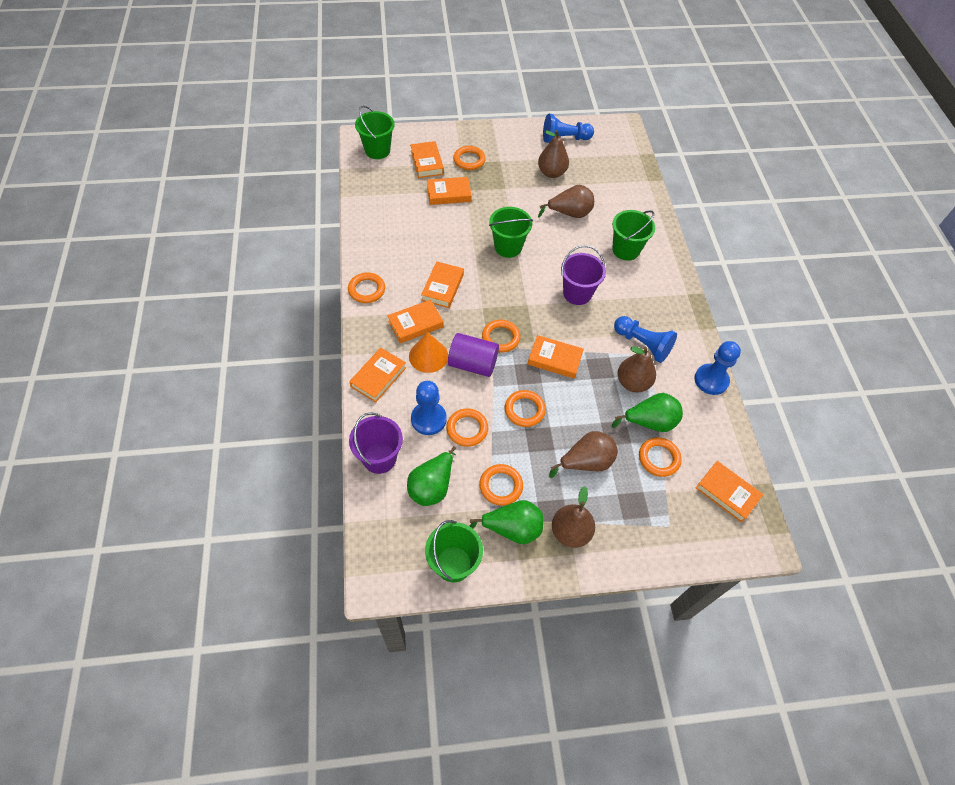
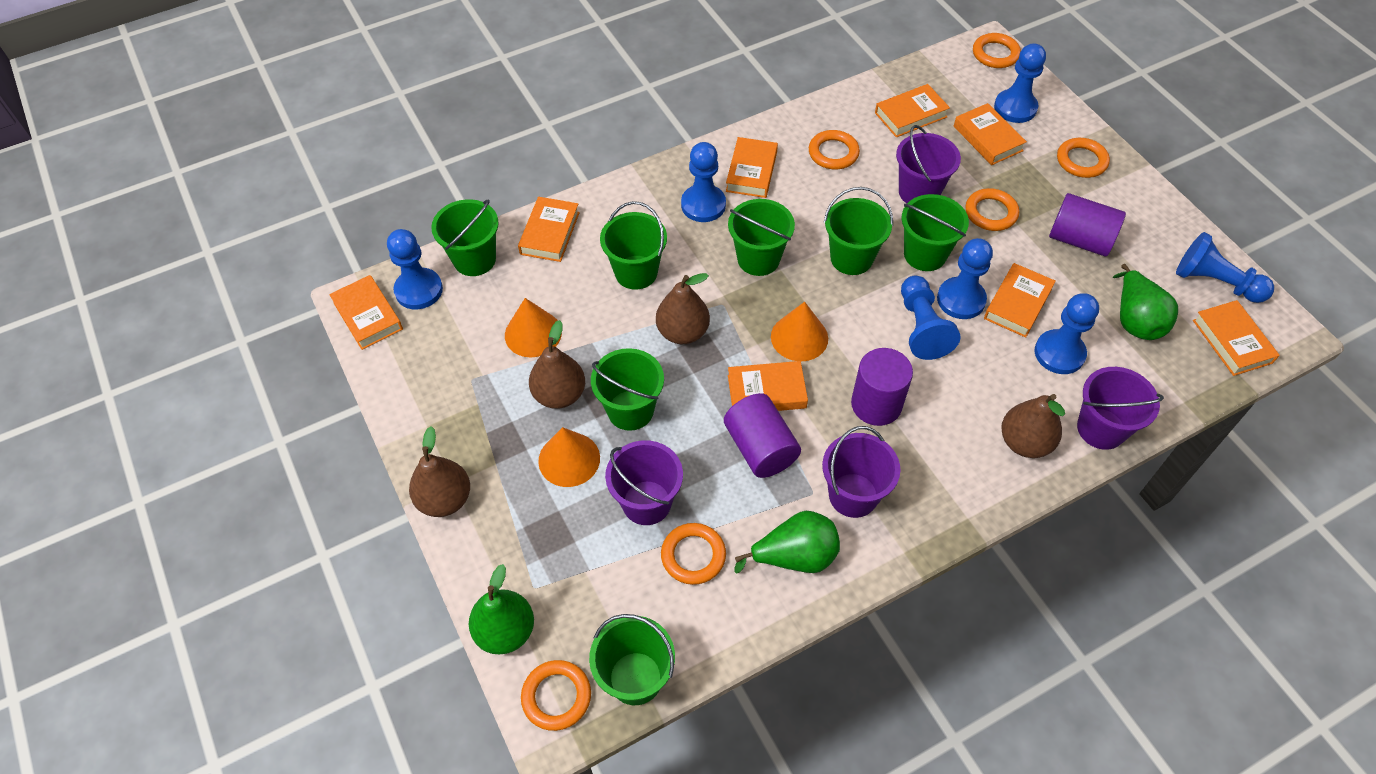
blue pawn: [411,381,447,435] [543,114,594,143] [614,316,677,363] [695,341,741,395] = 4 -> [387,229,443,309] [681,142,726,222] [901,276,961,360] [937,238,993,319] [994,43,1046,123] [1034,293,1099,374] [1176,232,1274,303] = 7
brown pear: [538,130,569,178] [538,185,594,218] [549,431,618,478] [552,486,595,548] [618,346,656,392] = 5 -> [409,426,470,517] [529,320,585,409] [656,273,710,344] [1001,394,1065,458] = 4
green bucket: [355,105,395,159] [425,520,483,582] [489,207,533,258] [612,210,655,261] = 4 -> [431,199,499,276] [589,614,675,705] [591,348,664,431] [600,201,667,289] [728,199,795,276] [824,187,893,275] [901,194,969,271] = 7
orange book: [349,347,406,403] [387,300,444,343] [410,141,444,178] [421,261,464,308] [427,177,472,205] [528,335,584,379] [696,461,763,523] = 7 -> [329,275,403,350] [518,197,580,262] [726,137,778,198] [728,361,808,411] [875,84,950,138] [954,103,1027,165] [984,263,1056,338] [1193,300,1280,376] = 8
orange cone: [409,332,448,373] = 1 -> [505,298,562,358] [538,427,600,487] [771,302,828,361] = 3
orange ring: [348,273,385,303] [446,408,488,447] [453,146,486,170] [479,464,523,506] [482,320,521,353] [505,390,546,427] [639,437,682,477] = 7 -> [521,660,591,731] [661,523,726,585] [809,130,860,169] [965,188,1019,231] [973,33,1021,68] [1057,138,1110,178] = 6
purple bucket: [349,412,403,474] [561,245,606,305] = 2 -> [605,440,683,525] [822,426,900,518] [896,125,961,203] [1077,367,1164,450] = 4
purple cylinder: [448,333,499,377] = 1 -> [724,393,801,478] [851,348,913,426] [1049,193,1126,257] = 3

